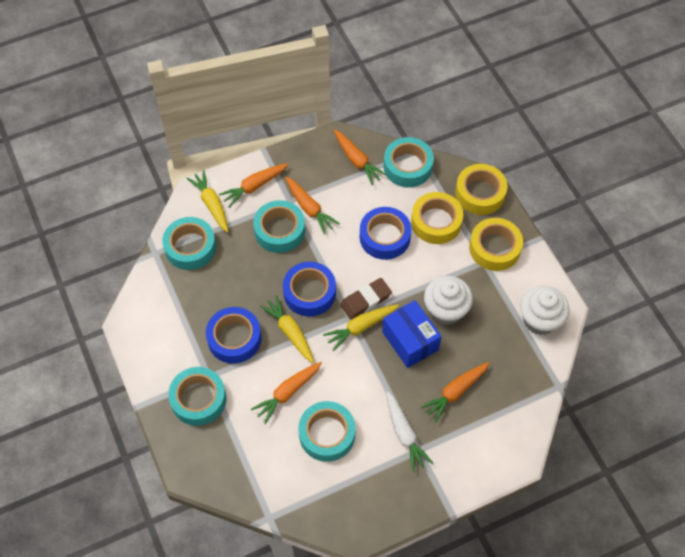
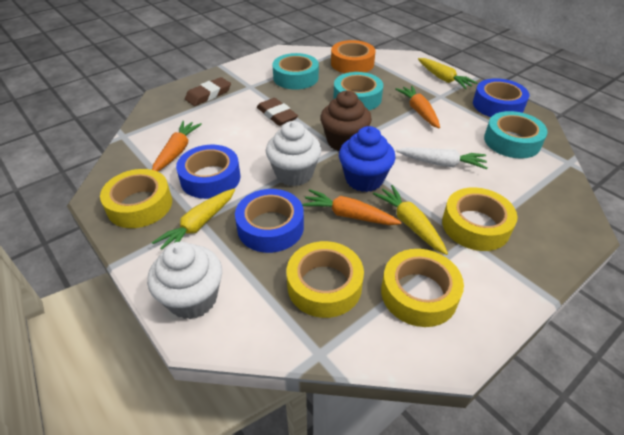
blue box: [382,300,442,368] = 1 -> none = 0
blue cupcake: none = 0 -> [339,126,396,192] = 1
brown cupcake: none = 0 -> [320,90,372,151] = 1
brown eraser: [340,278,392,319] = 1 -> [185,77,231,106] [257,98,298,126] = 2
orange carrot: [219,163,289,208] [251,362,322,424] [286,177,340,235] [334,130,387,185] [421,362,489,423] = 5 -> [152,121,202,172] [302,189,402,225] [395,85,440,128] = 3
orange tape: none = 0 -> [331,40,376,73] = 1
turquoise tape: [162,217,216,270] [168,367,226,426] [253,200,305,253] [298,401,356,462] [384,137,434,187] = 5 -> [272,53,319,90] [334,72,383,110] [484,111,548,159] = 3
yellow tape: [411,192,463,244] [455,164,508,215] [469,218,523,271] = 3 -> [100,169,172,228] [287,241,364,318] [381,249,464,327] [442,187,518,251] = 4

